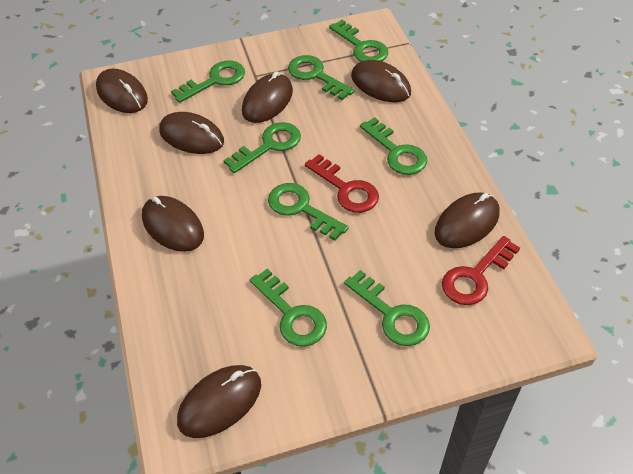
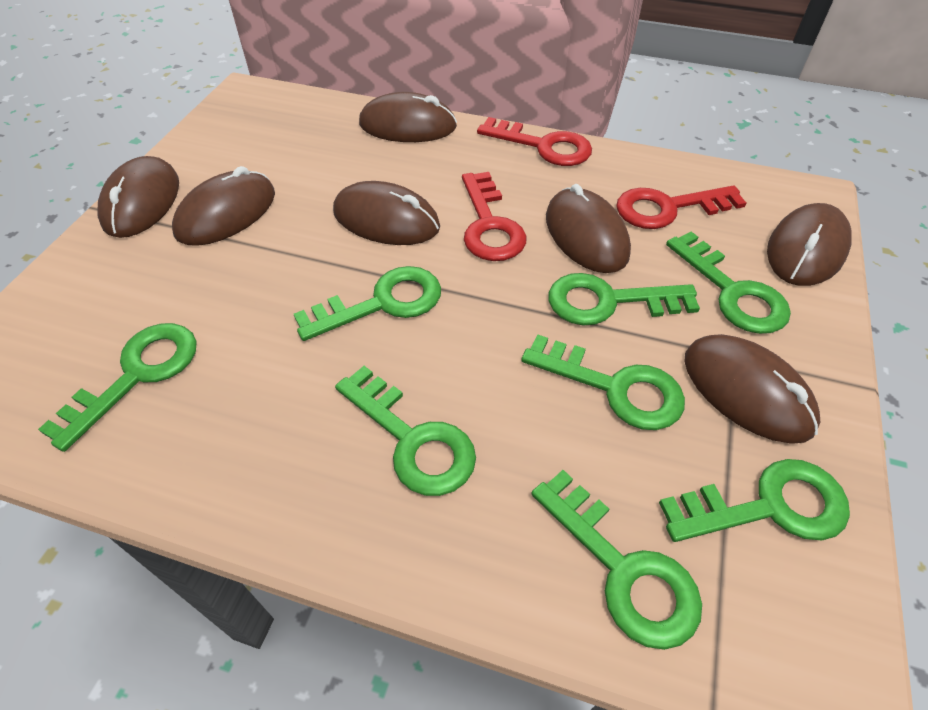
red key: [305,154,379,213] [442,236,520,305] = 2 -> [462,172,527,261] [477,117,592,166] [616,185,746,229] = 3

